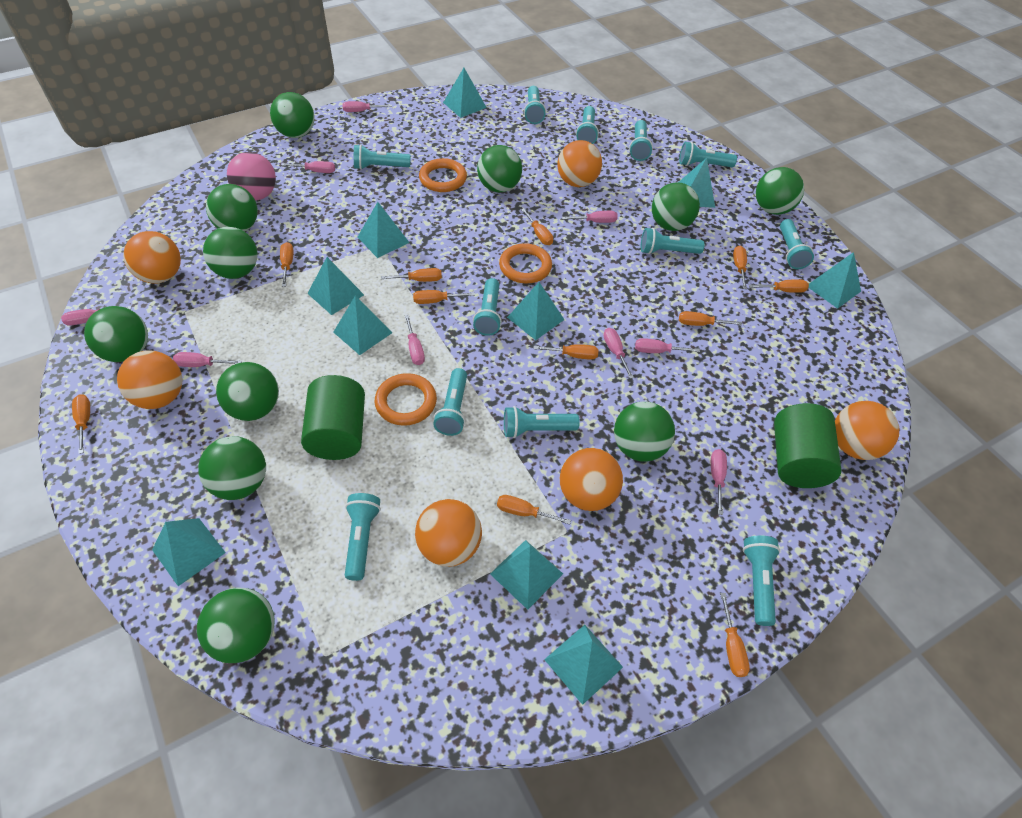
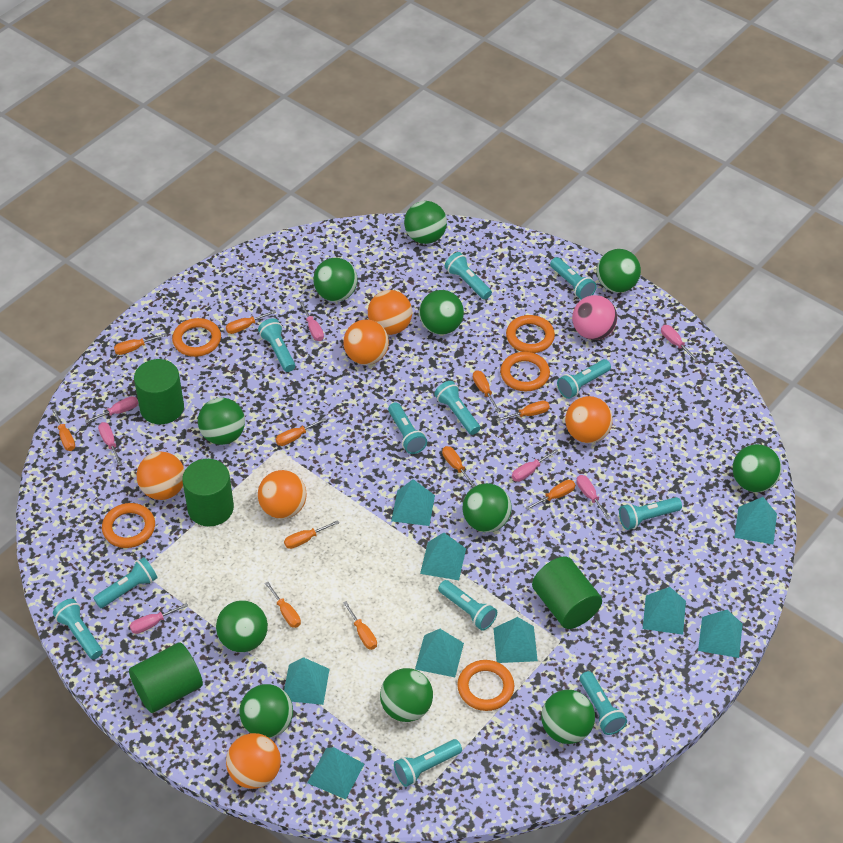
green cylinder: [301,375,365,460] [774,403,842,488] = 2 -> [129,642,203,713] [134,359,184,424] [182,459,234,527] [532,557,602,629] = 4
orange ring: [375,373,437,426] [419,158,467,192] [499,243,552,284] = 3 -> [102,503,155,548] [172,318,221,357] [457,660,514,711] [500,352,550,391] [506,315,555,353] = 5
pink screwdriver: [61,306,131,326] [173,352,242,367] [282,161,335,173] [342,101,392,112] [405,315,425,365] [562,211,618,223] [603,328,634,379] [635,338,700,353] [711,449,727,515] = 9 -> [85,396,138,423] [98,422,122,465] [130,603,188,634] [300,302,324,341] [512,449,558,482] [576,475,610,520] [661,325,698,362] = 7
turquoise pyramid: [152,518,226,586] [307,257,364,315] [333,296,392,355] [358,202,410,258] [443,68,487,118] [490,540,563,610] [507,282,565,340] [544,625,623,705] [679,158,715,208] [809,252,861,309] = 10 -> [284,657,330,705] [307,747,364,799] [391,479,435,526] [415,629,464,677] [420,533,466,580] [493,617,538,663] [643,587,686,635] [698,609,743,658] [734,497,777,544] = 9

